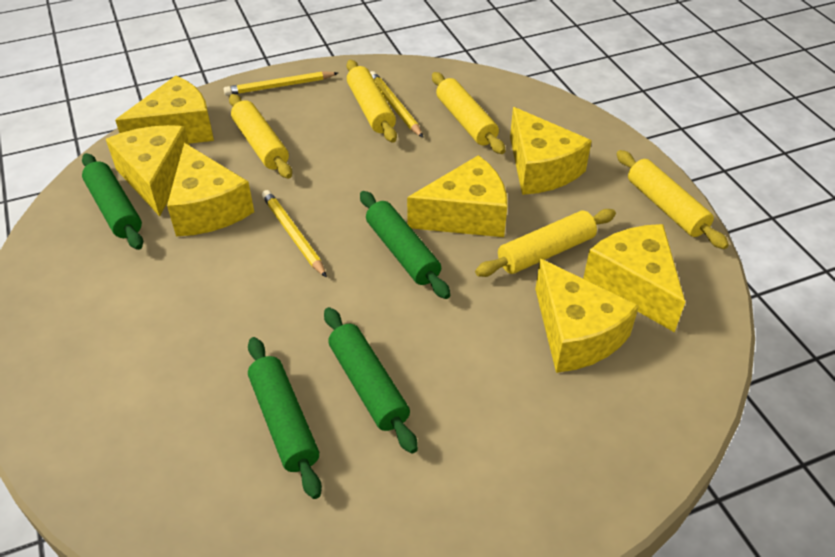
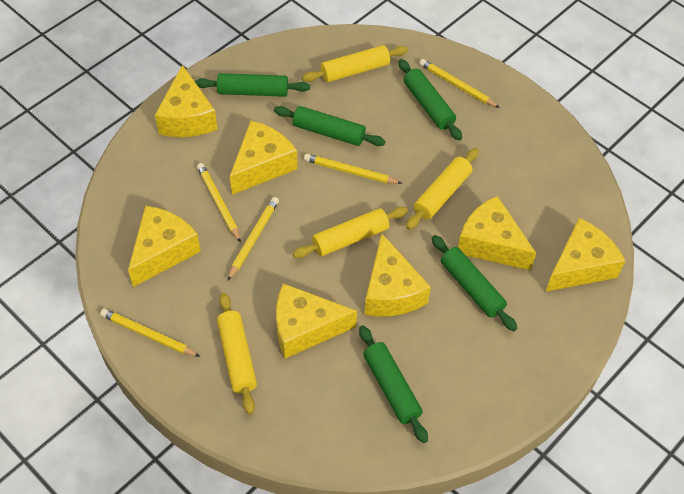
green rolling pin: [82,153,143,250] [248,337,322,499] [324,307,418,454] [360,191,450,299] = 4 -> [195,73,310,97] [274,106,385,146] [359,325,428,443] [399,59,462,141] [432,235,517,331] = 5
yellow pencil: [224,71,338,96] [262,190,327,278] [370,71,423,138] = 3 -> [100,309,200,357] [197,163,241,243] [227,197,279,281] [304,154,402,184] [419,59,500,108] = 5
yellow rolling pin: [229,94,292,179] [347,60,397,143] [432,72,505,154] [475,209,616,277] [617,150,729,249] = 5 -> [217,293,257,414] [292,207,408,258] [302,45,408,82] [406,148,479,230] = 4

